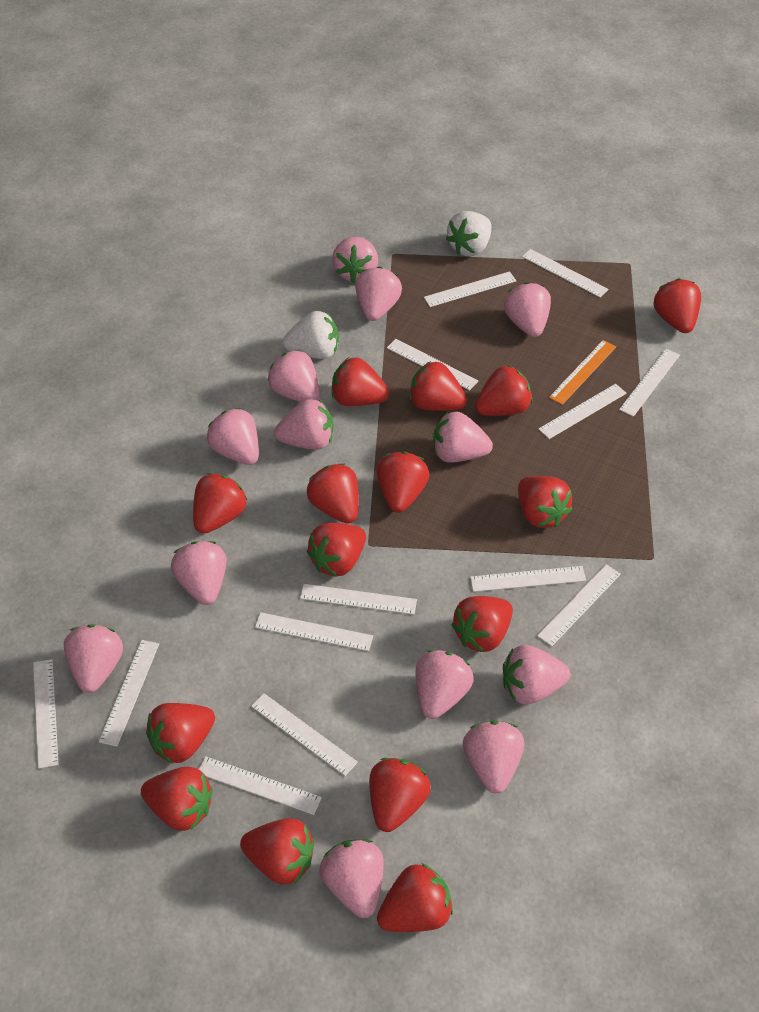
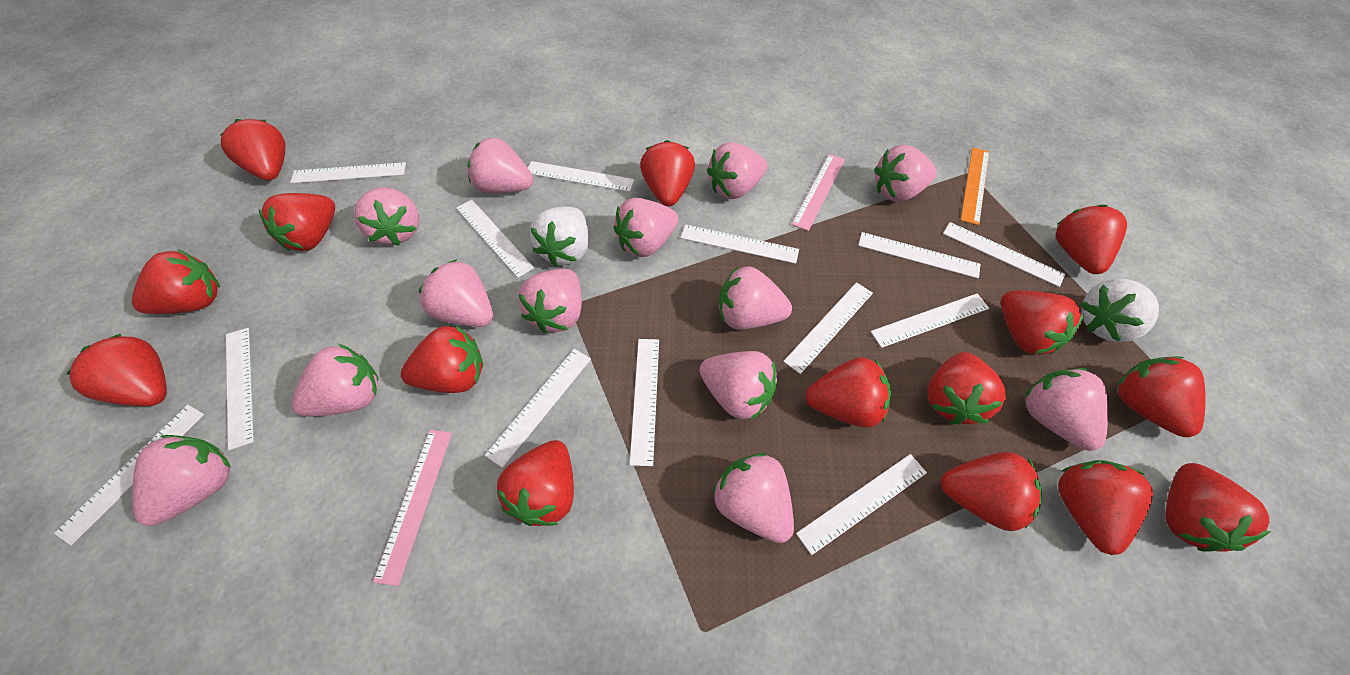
pink ruler: none = 0 -> [373,430,452,586] [792,154,845,231] = 2

